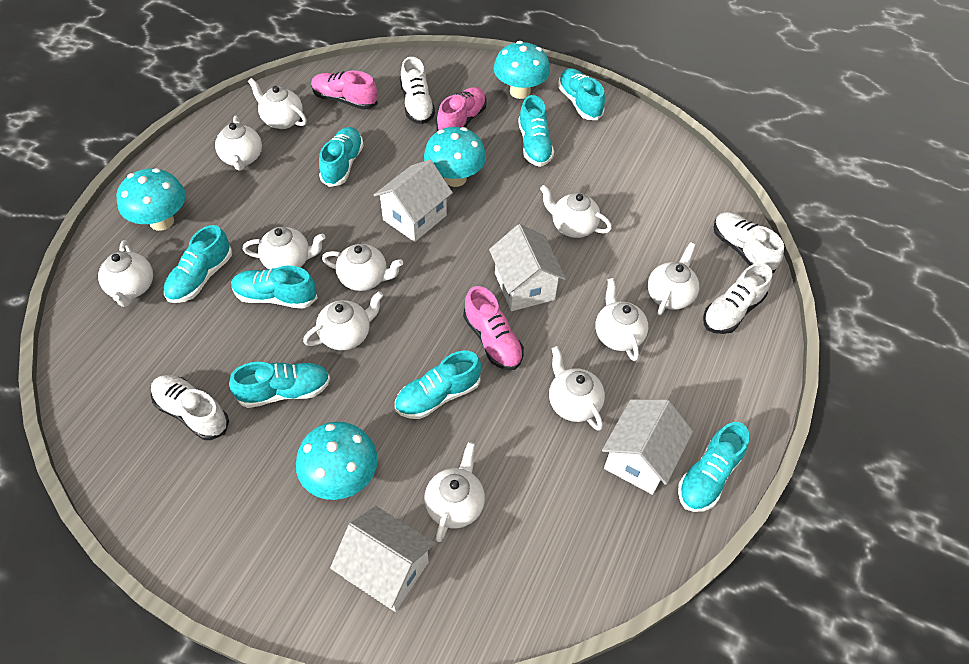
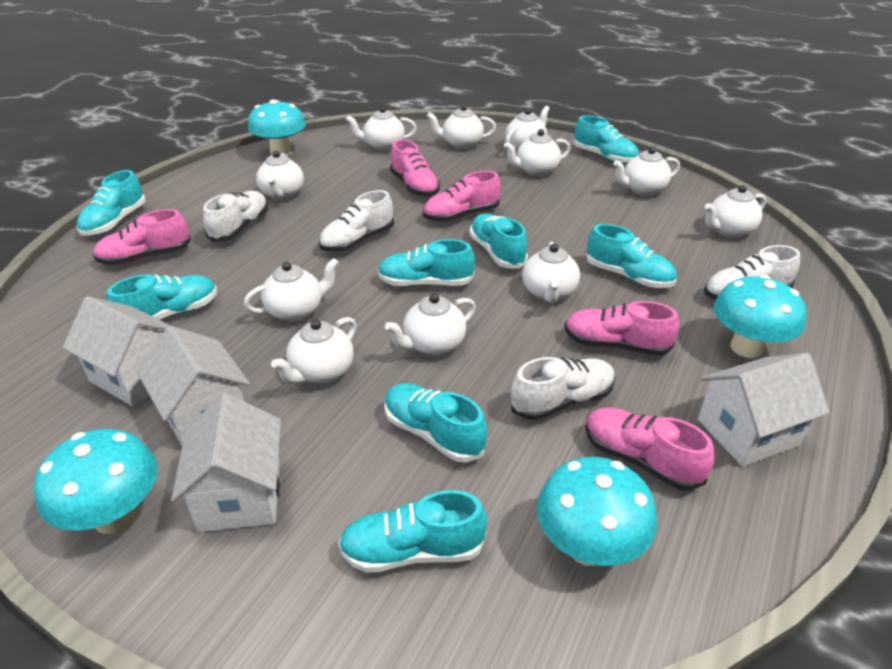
pink shoe: [311,70,377,110] [436,87,487,132] [463,286,524,370] = 3 -> [93,209,191,265] [390,139,440,197] [423,171,501,222] [564,301,679,356] [585,407,714,491] = 5

